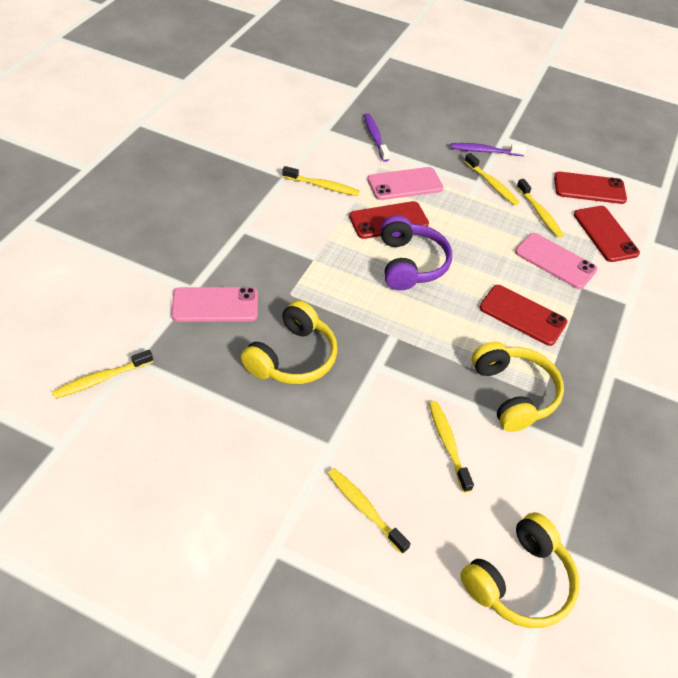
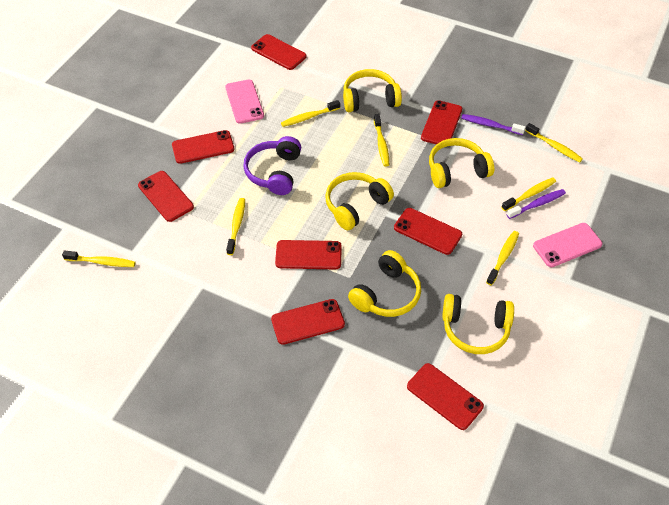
pink phone: [171,287,258,322] [368,167,443,200] [515,233,597,289] = 3 -> [225,79,264,124] [533,223,602,267] = 2
red phone: [349,201,429,239] [479,285,568,346] [554,172,627,204] [574,206,640,262] = 4 -> [138,171,194,222] [172,130,234,164] [251,34,306,70] [271,299,345,345] [275,240,342,269] [394,208,462,255] [407,363,484,430] [421,100,462,144] = 8
yellow headphones: [241,300,337,384] [460,512,579,628] [472,342,564,432] = 3 -> [325,172,394,230] [343,69,402,112] [348,250,421,317] [429,138,494,188] [442,294,514,354] = 5
yellow toothbrush: [52,350,153,399] [282,166,359,196] [328,468,410,554] [429,401,474,493] [464,153,519,205] [516,179,564,238] = 6 -> [62,250,135,267] [226,198,245,255] [281,100,340,127] [374,114,389,167] [486,231,519,286] [501,177,556,211] [525,123,583,163] = 7

